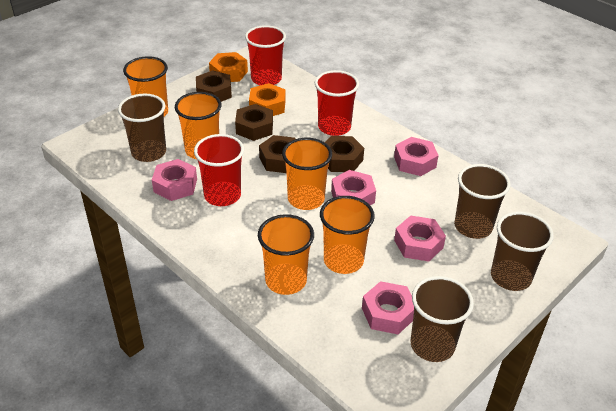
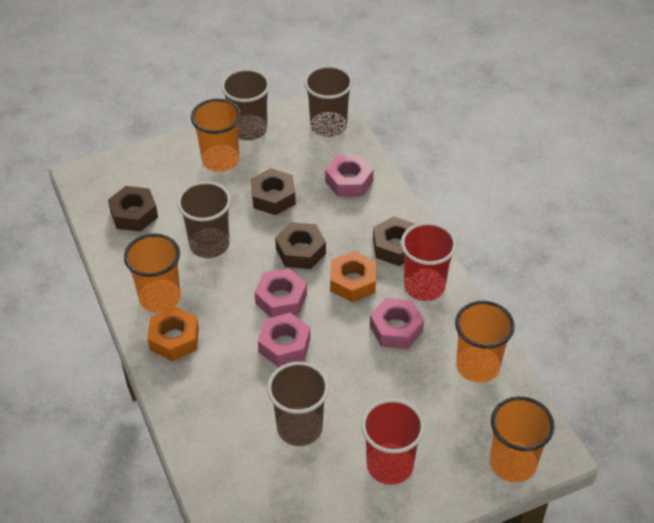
orange cup: [123,56,168,116] [175,92,221,159] [258,214,314,295] [282,138,332,210] [320,196,375,274] = 5 -> [124,233,181,313] [191,99,241,172] [455,301,515,383] [490,396,555,482] = 4
pink nut: [152,159,197,201] [331,170,376,205] [362,281,414,334] [394,137,439,176] [394,216,446,261] = 5 -> [254,268,307,318] [258,313,310,367] [325,155,374,197] [370,298,424,349] = 4
red cup: [194,134,244,206] [245,25,286,85] [315,70,359,136] = 3 -> [361,399,425,485] [401,222,457,301] = 2

